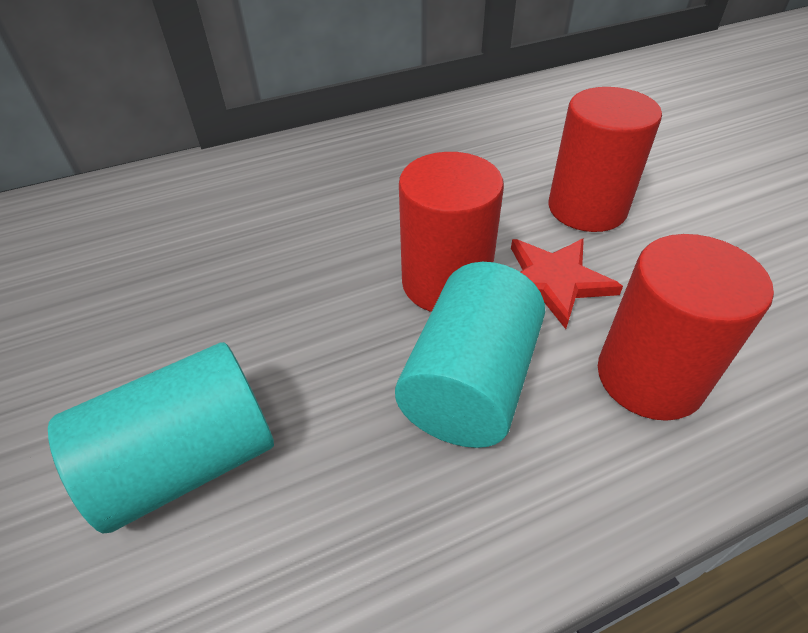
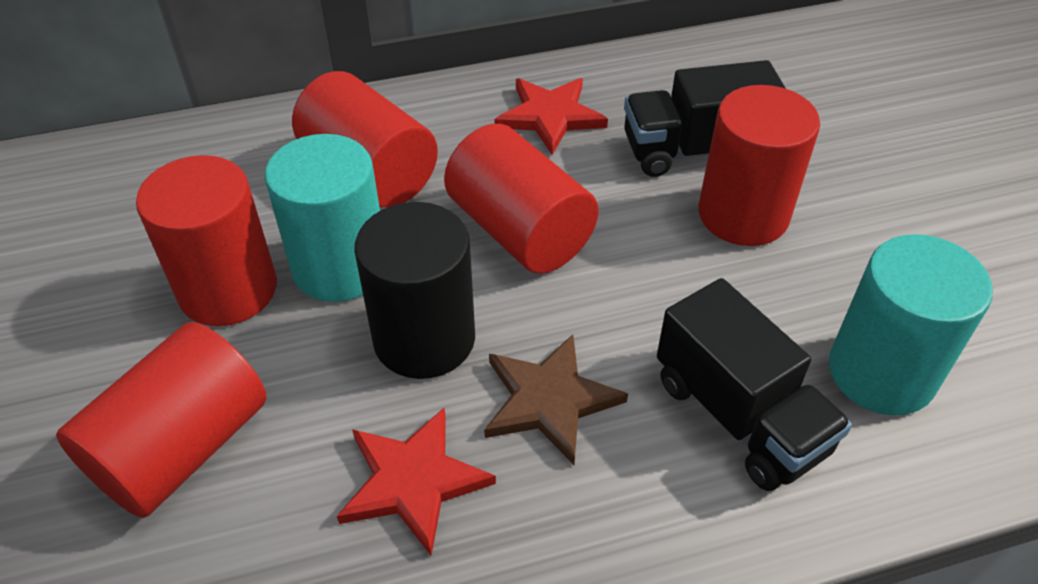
black cylinder: none = 0 -> [354,202,475,379] = 1
black truck: none = 0 -> [624,60,786,177] [657,278,852,491] = 2
brown star: none = 0 -> [484,334,628,465] = 1
red cylinder: [399,152,504,312] [549,87,662,232] [598,234,774,421] = 3 -> [56,322,267,518] [136,155,277,326] [292,71,438,208] [444,124,599,274] [698,85,820,246] = 5
red star: [511,239,623,329] = 1 -> [337,407,496,556] [494,78,608,155] = 2

